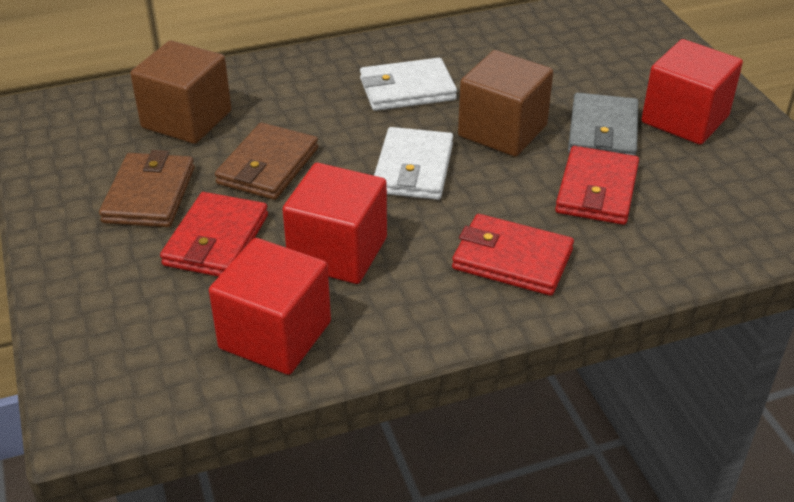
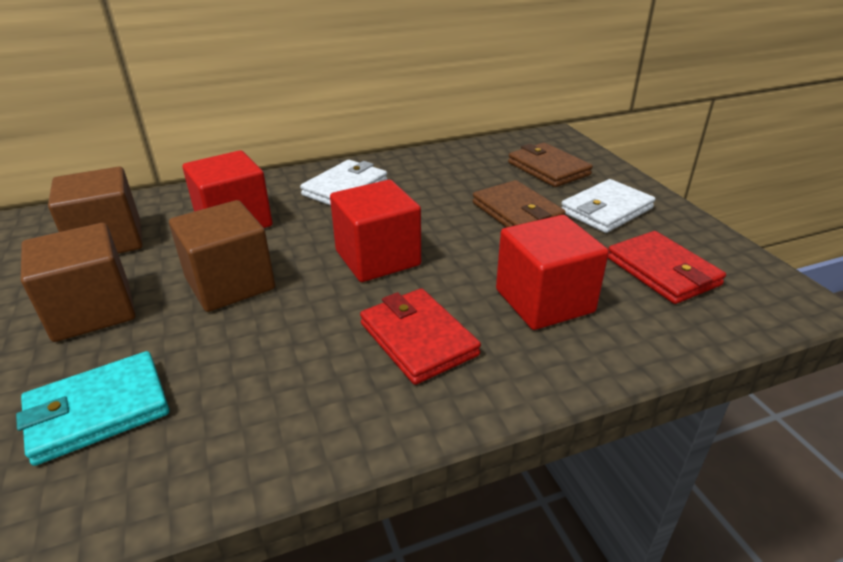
brown cube: [130,40,232,144] [458,50,553,157] = 2 -> [21,223,136,342] [48,167,142,254] [169,200,275,312] = 3
grey wallet: [568,93,638,156] = 1 -> none = 0
red wallet: [160,192,268,277] [452,214,574,296] [555,146,639,225] = 3 -> [360,288,481,385] [608,231,726,304] = 2
turquoise wallet: none = 0 -> [16,351,169,466] = 1

